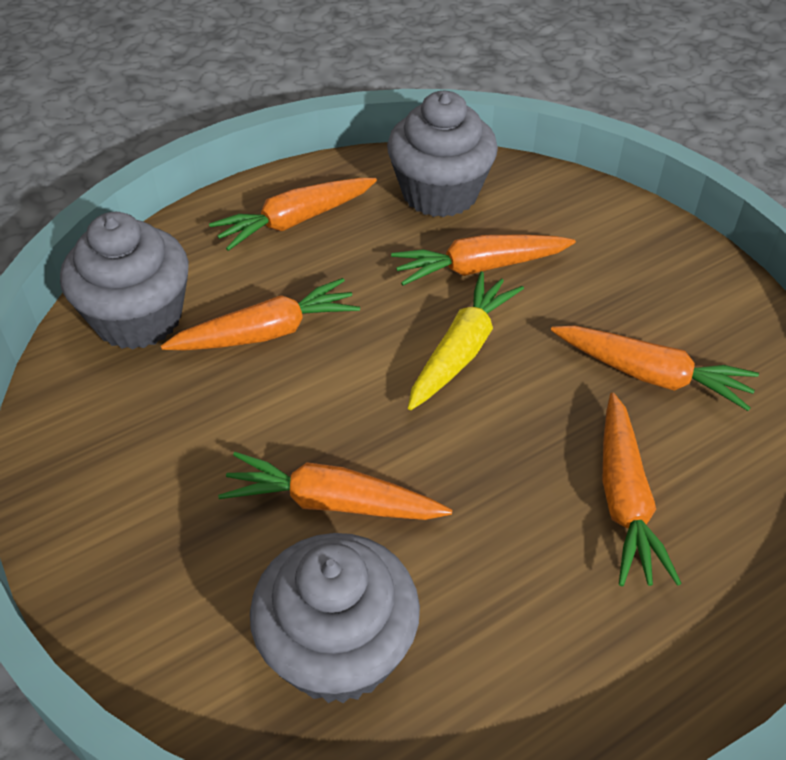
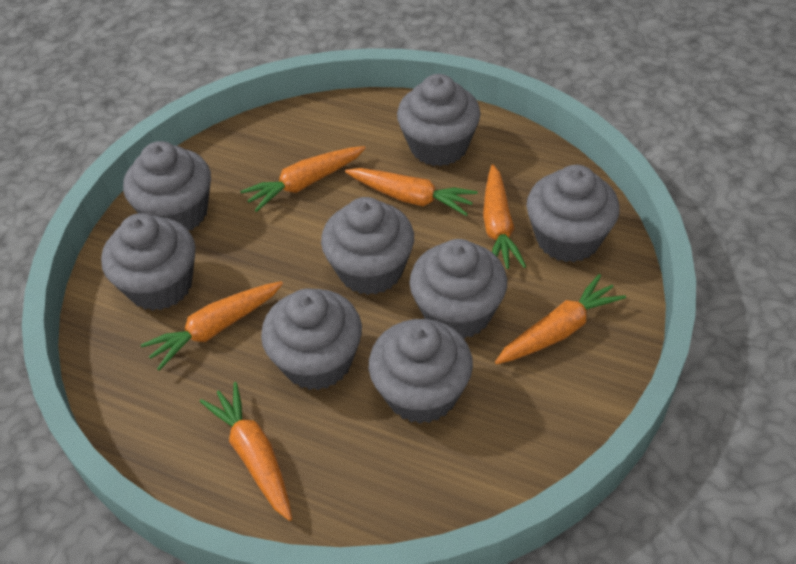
grey cupcake: [60,212,189,350] [250,533,420,703] [387,91,498,217] = 3 -> [101,213,196,311] [123,141,211,230] [261,288,362,390] [321,197,414,295] [369,319,473,424] [397,74,481,166] [410,239,507,339] [527,165,620,262] = 8
yellow carrot: [408,271,524,410] = 1 -> none = 0

